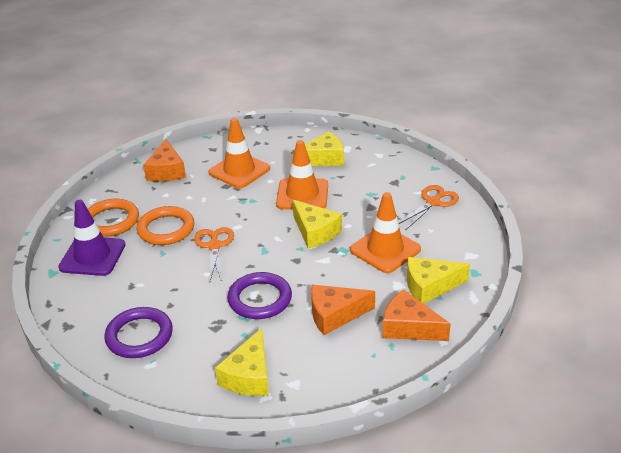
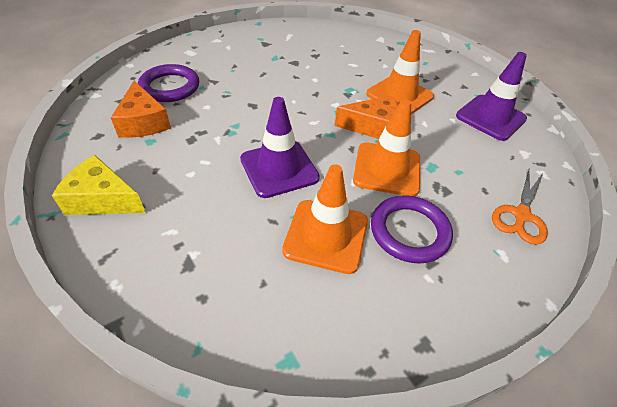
orange cheese: [143,139,186,181] [311,285,375,335] [382,289,451,341] = 3 -> [111,81,171,138] [335,95,398,139] = 2
orange ring: [88,199,139,237] [137,206,194,245] = 2 -> none = 0
orange scissors: [194,227,234,282] [399,185,459,230] = 2 -> [492,170,548,245] = 1
purple traffic cone: [58,200,126,276] = 1 -> [240,97,320,198] [456,52,527,141] = 2
yellow cheese: [215,328,269,396] [292,200,342,248] [293,131,344,166] [407,257,470,304] = 4 -> [52,155,146,215] = 1

